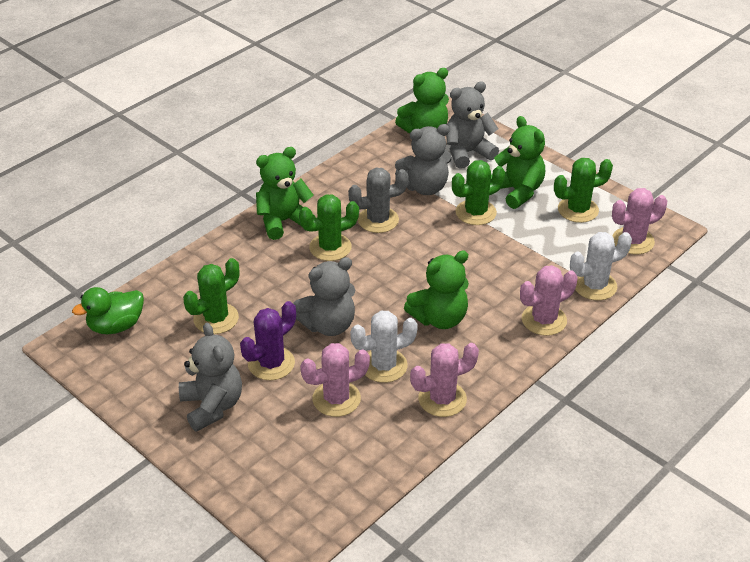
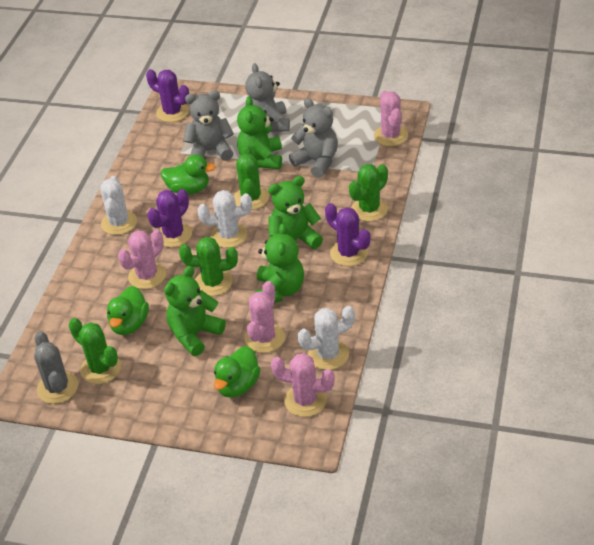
green duck: [72,287,144,334] = 1 -> [107,286,149,335] [161,154,216,195] [214,346,261,398] = 3
grey teddy bear: [179,323,242,432] [293,257,355,336] [395,124,452,195] [446,81,499,169] = 4 -> [183,91,234,161] [245,63,290,132] [289,98,338,178] = 3
purple cactus: [240,301,296,380] = 1 -> [146,69,189,122] [147,189,192,247] [325,203,371,266] = 3
white cactus: [350,311,418,383] [570,232,632,300] = 2 -> [100,176,137,235] [197,190,252,248] [298,306,355,370] = 3

